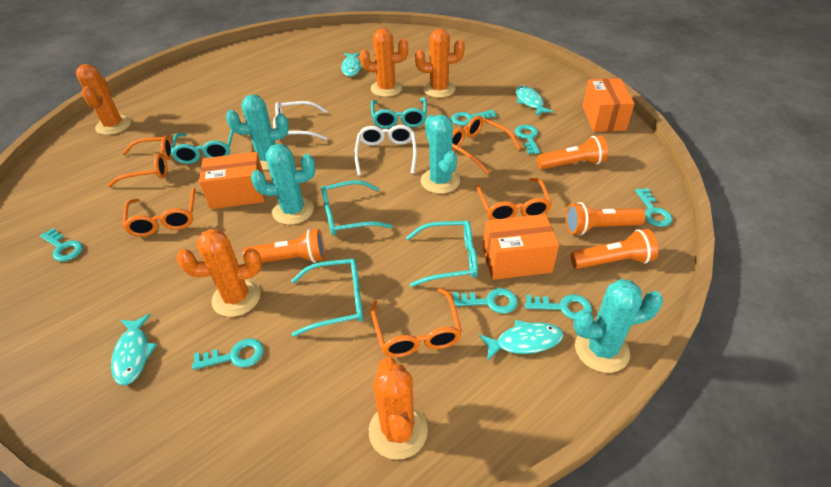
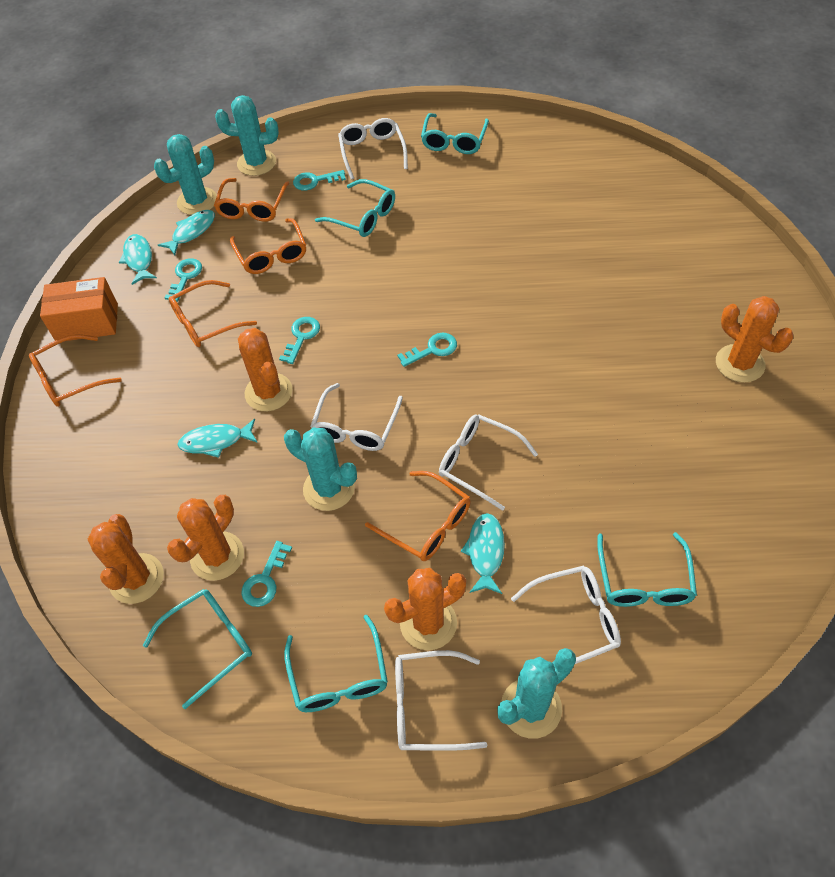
orange box: [199,152,265,209] [483,214,559,280] [583,78,635,132] = 3 -> [40,277,118,341] = 1
orange flashlight: [243,229,325,263] [537,135,608,170] [565,202,646,235] [570,229,658,269] = 4 -> none = 0
turquoise key: [40,228,83,262] [192,338,264,370] [452,110,497,125] [453,288,518,314] [515,125,540,154] [525,294,592,320] [635,188,673,227] = 7 -> [164,258,202,302] [241,541,292,607] [279,317,320,364] [293,170,346,191] [397,333,457,367] = 5
white glasses: [273,101,327,141] [354,125,417,176] = 2 -> [310,383,403,451] [338,118,408,180] [395,650,487,751] [439,414,538,511] [511,566,621,664] = 5

